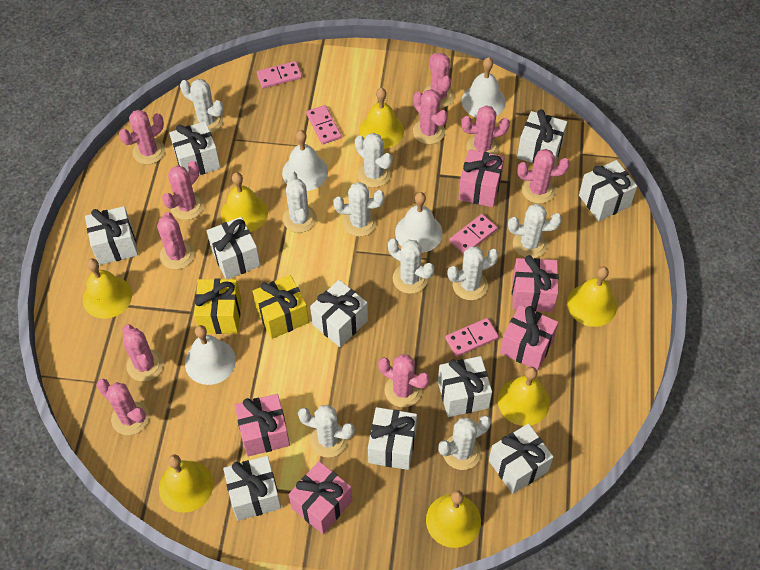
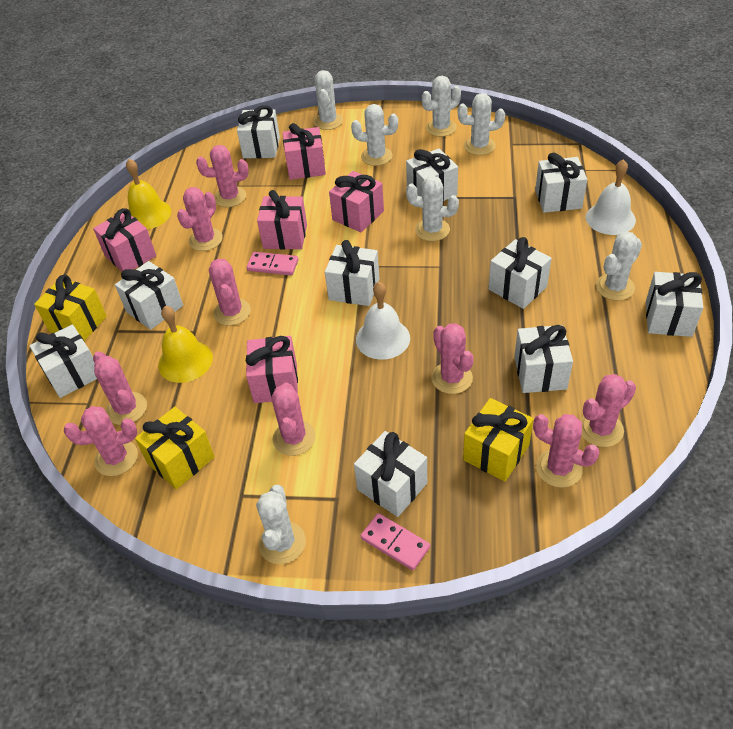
pink cactus: [97,379,149,435] [119,110,165,164] [122,324,163,381] [157,212,194,269] [162,161,204,220] [378,354,430,407] [413,89,448,144] [423,53,455,108] [461,106,510,155] [517,149,570,204] = 10 -> [64,406,138,476] [93,351,147,425] [177,187,223,251] [196,145,249,207] [209,259,251,326] [271,382,316,456] [431,323,474,394] [533,414,600,488] [580,374,636,447] = 9
pink domino: [257,61,302,88] [306,105,342,145] [445,318,499,357] [449,214,497,254] = 4 -> [247,252,298,275] [361,513,430,571] = 2
white bell: [185,325,236,385] [282,130,328,191] [395,192,443,253] [462,57,506,117] = 4 -> [356,282,410,360] [586,159,636,235] = 2
white cactus: [180,79,224,133] [283,171,317,233] [298,405,355,457] [333,182,384,237] [355,133,392,188] [388,239,434,294] [438,415,491,470] [447,247,499,300] [508,204,562,258] = 9 -> [256,485,306,564] [313,70,343,130] [351,104,398,166] [406,176,459,241] [422,76,461,137] [458,93,505,155] [596,231,642,301] = 7
yellow bell: [83,258,132,319] [159,455,213,513] [221,172,268,232] [359,88,404,149] [426,490,481,548] [498,367,550,426] [567,266,617,327] = 7 -> [126,159,171,229] [158,306,213,383] = 2
yellow gift: [194,279,241,334] [252,275,309,339] = 2 -> [34,275,107,341] [135,407,215,489] [463,398,534,481] = 3

